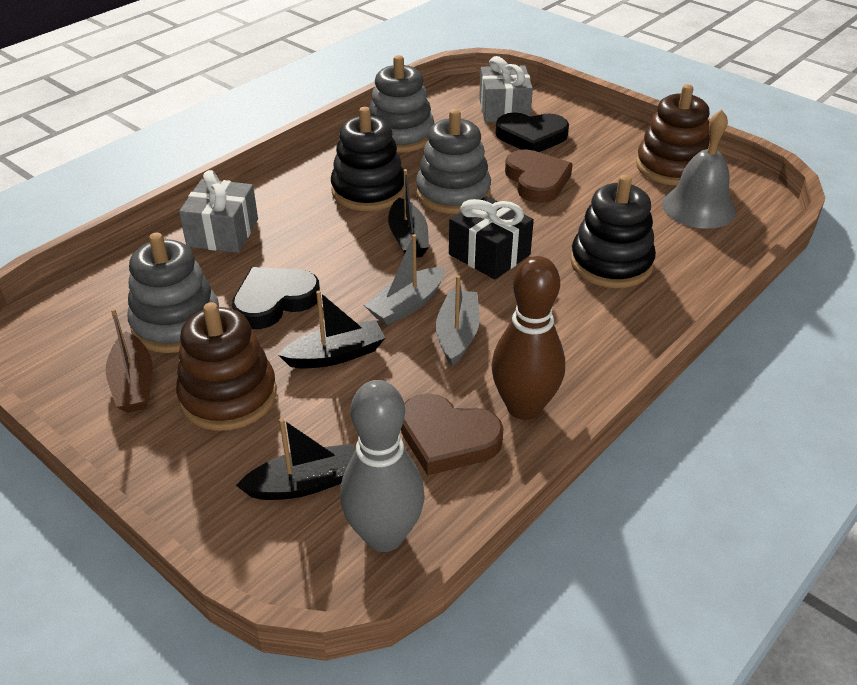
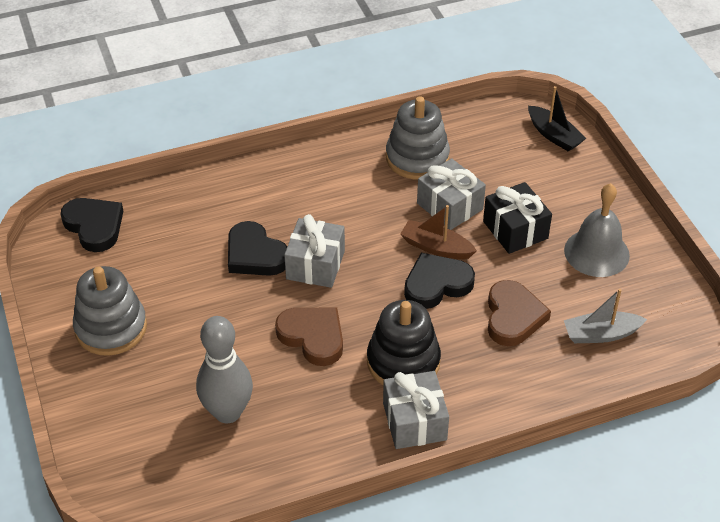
black boat: [236,418,355,500] [278,290,385,368] [388,169,429,257] = 3 -> [528,86,586,152] = 1
black heart: [232,267,320,329] [496,113,569,152] = 2 -> [61,198,123,252] [228,221,287,276] [404,253,475,309] = 3
black stacking toy: [331,107,404,211] [570,175,656,288] = 2 -> [367,300,441,385] = 1
brown bowling pin: [491,256,565,420] = 1 -> none = 0
brown stacking toy: [176,302,277,431] [636,84,710,186] = 2 -> none = 0
grey boat: [364,234,445,325] [436,275,480,366] = 2 -> [564,289,647,343] = 1
grey gift: [179,170,258,253] [479,56,533,122] = 2 -> [284,214,345,288] [383,371,449,449] [417,158,486,230] = 3
grey stacking toy: [127,233,219,353] [369,55,435,153] [416,109,491,214] = 3 -> [73,266,147,356] [386,96,450,180] = 2

